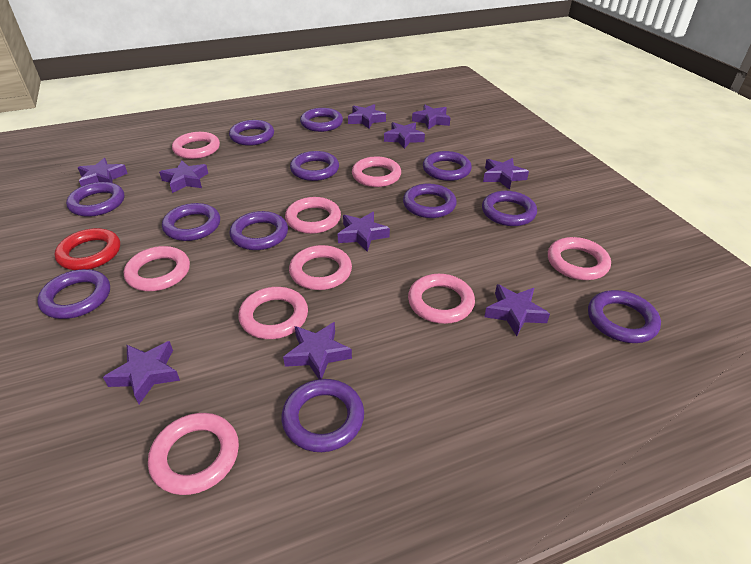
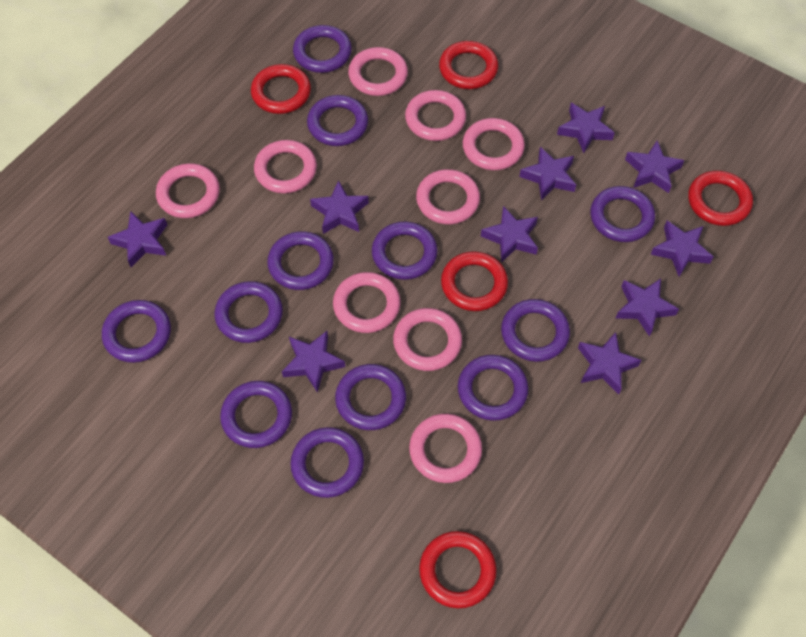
red ring: [55,228,120,270] = 1 -> [251,64,311,114] [419,531,497,608] [439,41,498,89] [441,251,508,311] [688,170,753,226] = 5

